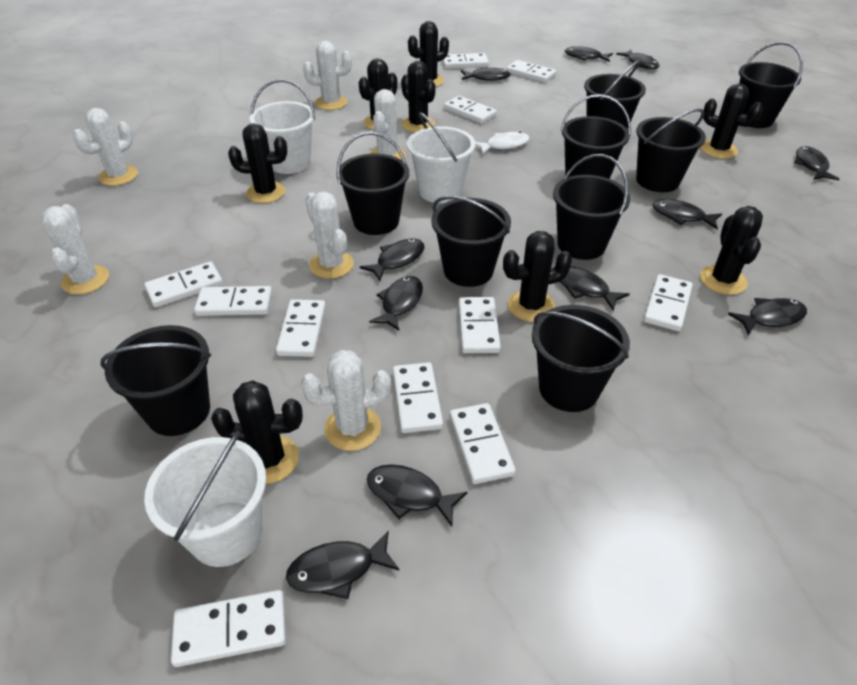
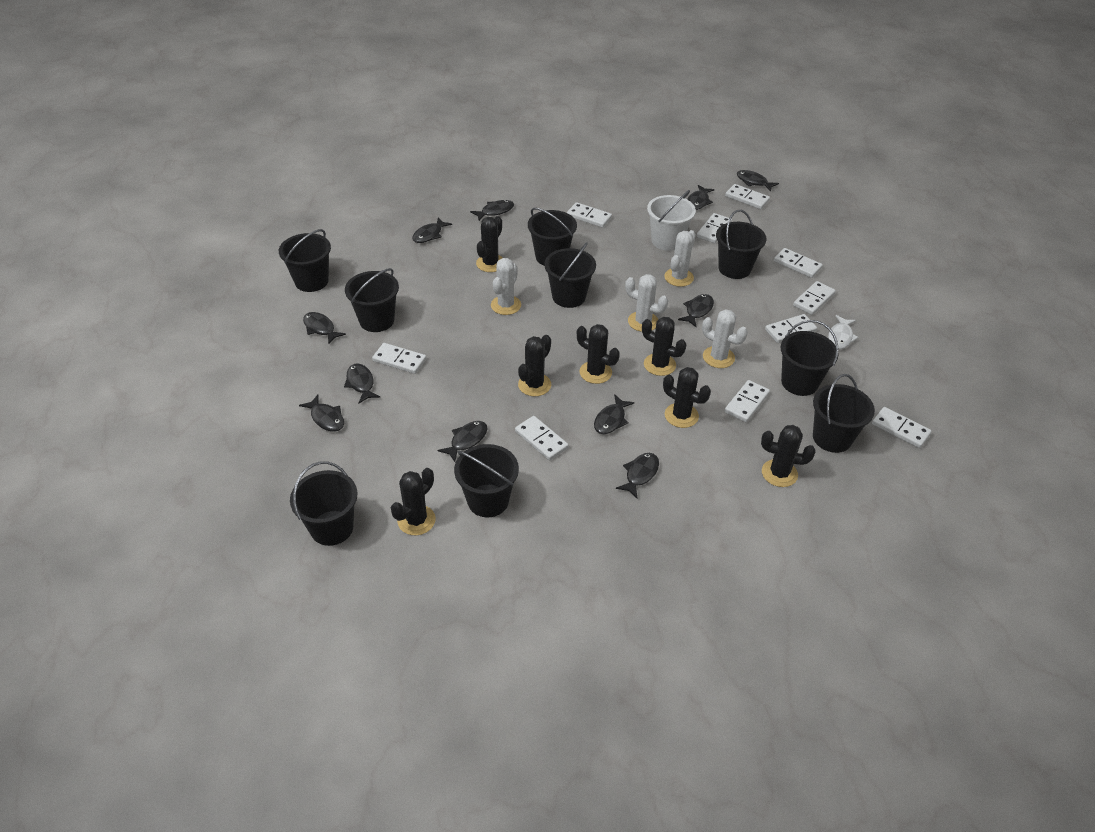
black cactus: [211,380,303,484] [228,123,287,203] [359,58,397,130] [401,61,436,132] [408,21,449,87] [503,231,572,322] [700,206,763,295] [701,84,763,159] = 8 -> [391,468,436,535] [476,216,503,272] [518,335,551,396] [577,324,620,384] [642,317,686,376] [663,367,711,428] [761,425,815,487] = 7
white bucket: [144,431,266,567] [250,79,315,174] [407,112,475,203] = 3 -> [647,190,696,251] = 1
white cactus: [42,204,109,294] [73,108,138,186] [301,350,391,451] [303,41,352,110] [305,192,354,279] [370,89,406,160] = 6 -> [491,258,521,315] [625,274,668,332] [664,230,696,287] [702,309,748,368] = 4
white domino: [144,262,223,307] [171,590,286,667] [194,286,272,316] [276,299,326,357] [393,362,443,433] [442,53,489,69] [444,96,497,124] [449,403,516,484] [459,297,501,353] [506,60,556,83] [644,274,693,331] = 11 -> [372,343,426,374] [515,416,569,460] [567,202,612,228] [697,213,732,243] [725,184,770,209] [725,380,770,422] [765,314,817,343] [774,248,823,278] [793,281,836,315] [872,407,932,448] = 10

